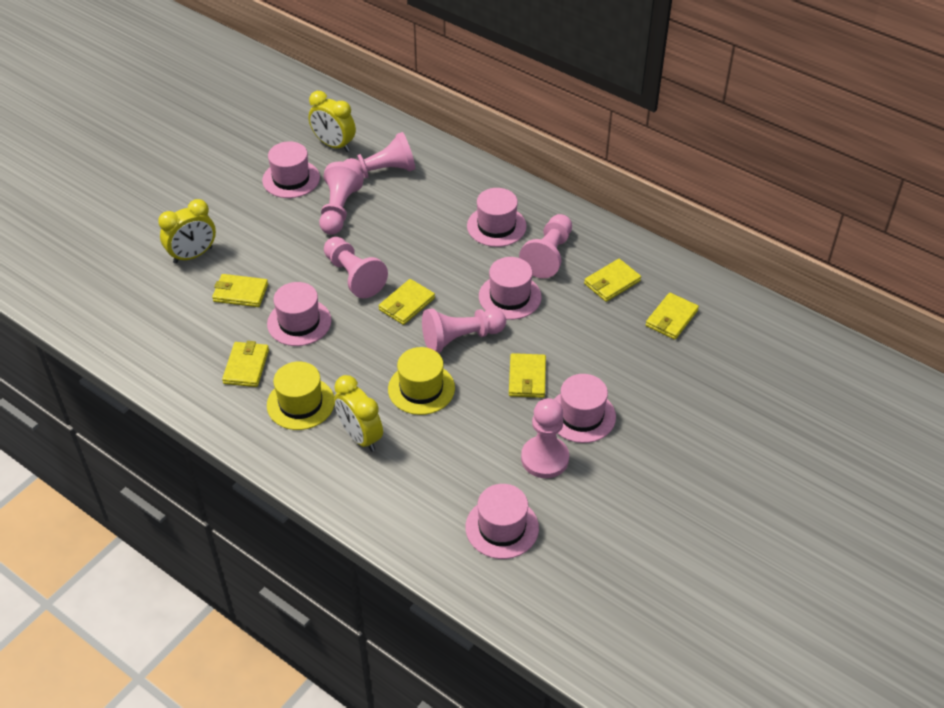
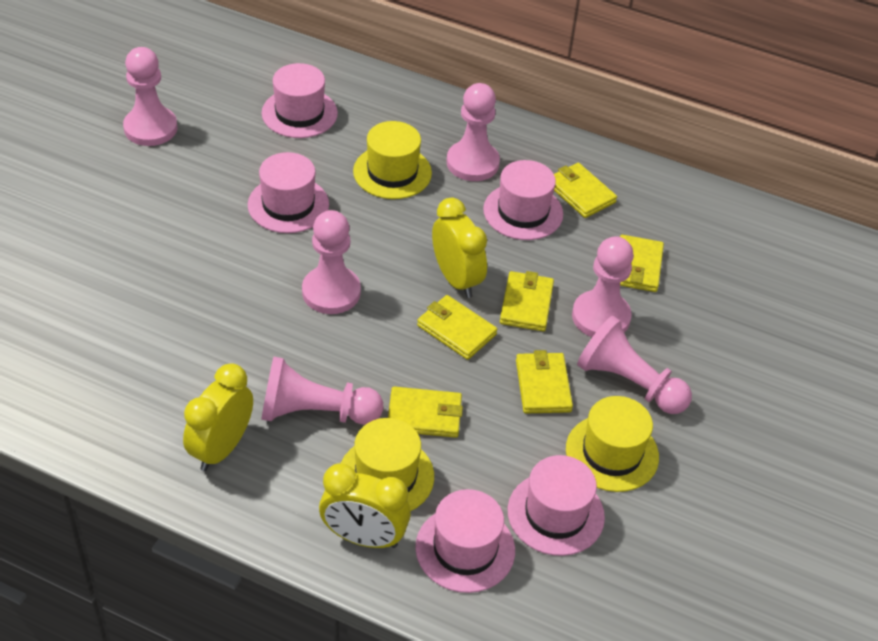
pink hat: [262,141,320,198] [267,282,331,346] [466,484,539,559] [467,188,527,247] [479,257,541,320] [554,374,616,443] = 6 -> [248,152,329,233] [262,63,338,138] [415,489,515,593] [483,160,563,240] [508,455,605,556] = 5
yellow hat: [267,362,334,430] [388,347,455,415] = 2 -> [341,418,434,511] [353,121,432,199] [566,396,659,492] = 3

